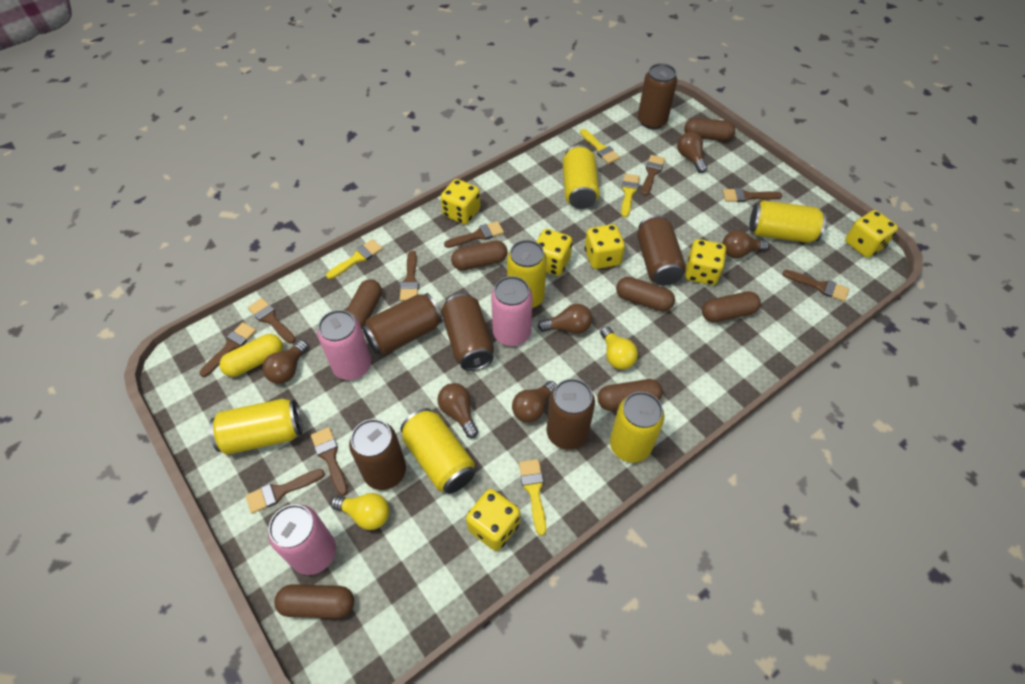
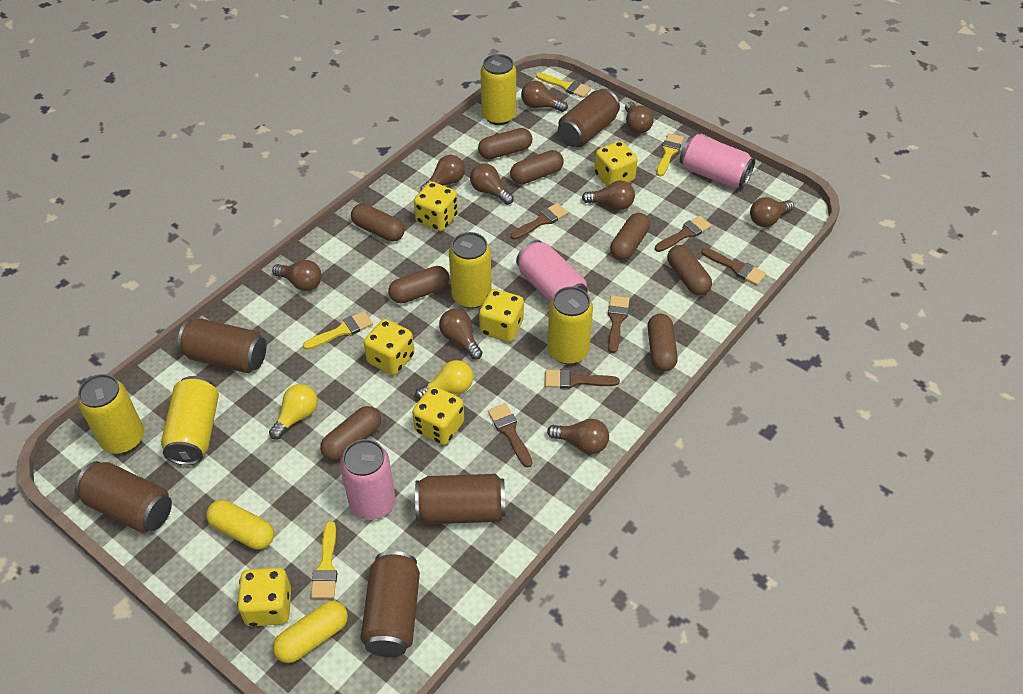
brown brush: [199,322,256,377] [246,469,325,514] [248,298,296,343] [311,427,348,496] [400,251,419,301] [444,221,504,248] [641,155,665,196] [723,188,782,202] [783,270,849,302] = 9 -> [488,403,533,467] [511,203,568,240] [545,369,620,389] [608,296,629,353] [655,216,712,252] [701,248,766,285] = 6
brown can: [349,419,406,490] [362,293,442,355] [441,293,494,371] [546,379,595,450] [637,215,686,286] [638,63,677,129] = 6 -> [75,461,172,533] [177,318,266,373] [361,551,420,657] [415,474,505,524] [558,89,620,147] = 5
brown capsule: [274,584,354,618] [346,279,382,329] [451,241,508,271] [597,379,663,411] [616,277,675,311] [684,118,735,141] [702,291,761,322] = 7 -> [320,406,381,461] [351,204,405,242] [388,266,449,304] [478,128,532,159] [510,150,564,185] [610,213,650,260] [648,314,678,372] [667,245,712,295] = 8
brown light bulb: [262,340,308,384] [437,383,478,438] [512,381,557,422] [538,304,592,334] [677,132,707,173] [722,230,769,258] = 6 -> [272,260,321,291] [421,155,465,190] [439,309,482,360] [470,163,514,205] [521,81,568,112] [547,419,609,454] [582,181,635,210] [625,102,654,134] [750,197,794,227] = 9
yellow can: [209,399,302,455] [400,408,475,494] [507,240,547,308] [563,145,600,209] [610,392,665,463] [749,200,826,243] = 6 -> [78,374,144,454] [161,376,219,465] [449,232,492,309] [481,54,516,125] [547,286,593,364] = 5
yellow capsule: [219,334,283,377] = 1 -> [206,500,274,550] [273,601,348,663] = 2

